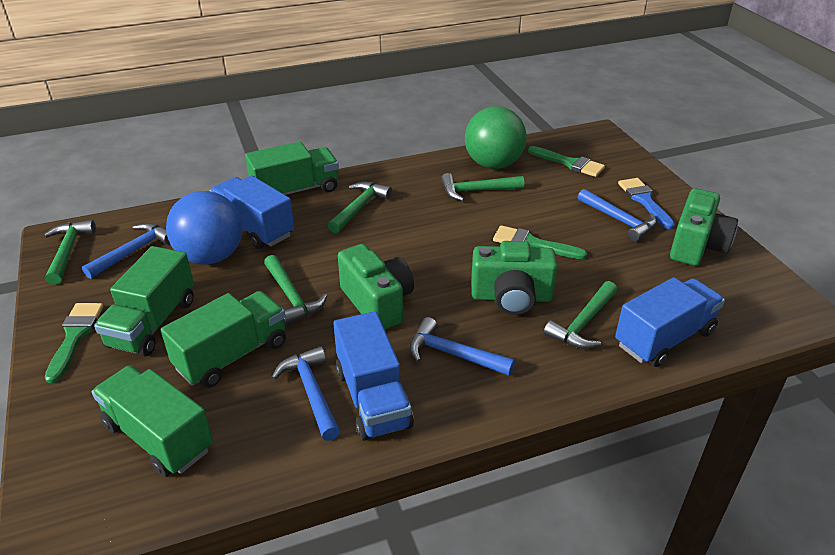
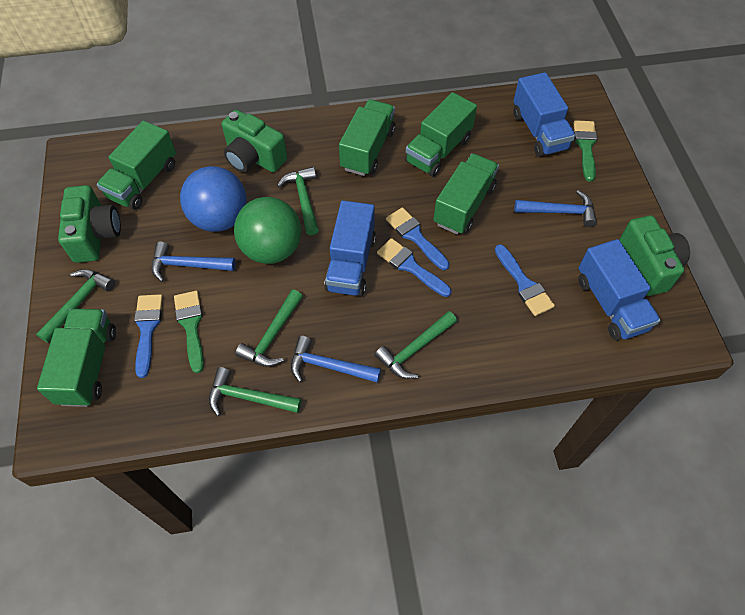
blue brush: [618,178,675,229] = 1 -> [134,294,163,378] [377,238,451,297] [386,207,450,270] [495,244,555,316] = 4
blue hammer: [82,223,170,279] [271,346,340,441] [409,317,515,376] [578,189,657,242] = 4 -> [151,241,236,282] [291,336,381,383] [514,190,597,227] = 3
green brush: [45,303,104,383] [493,225,587,259] [528,146,605,177] = 3 -> [174,291,204,373] [573,120,597,182] = 2
green truck: [92,365,213,477] [94,246,194,356] [161,291,286,388] [245,141,339,195] = 4 -> [37,309,116,407] [97,121,176,210] [339,99,396,176] [405,92,477,177] [433,154,499,234] = 5

